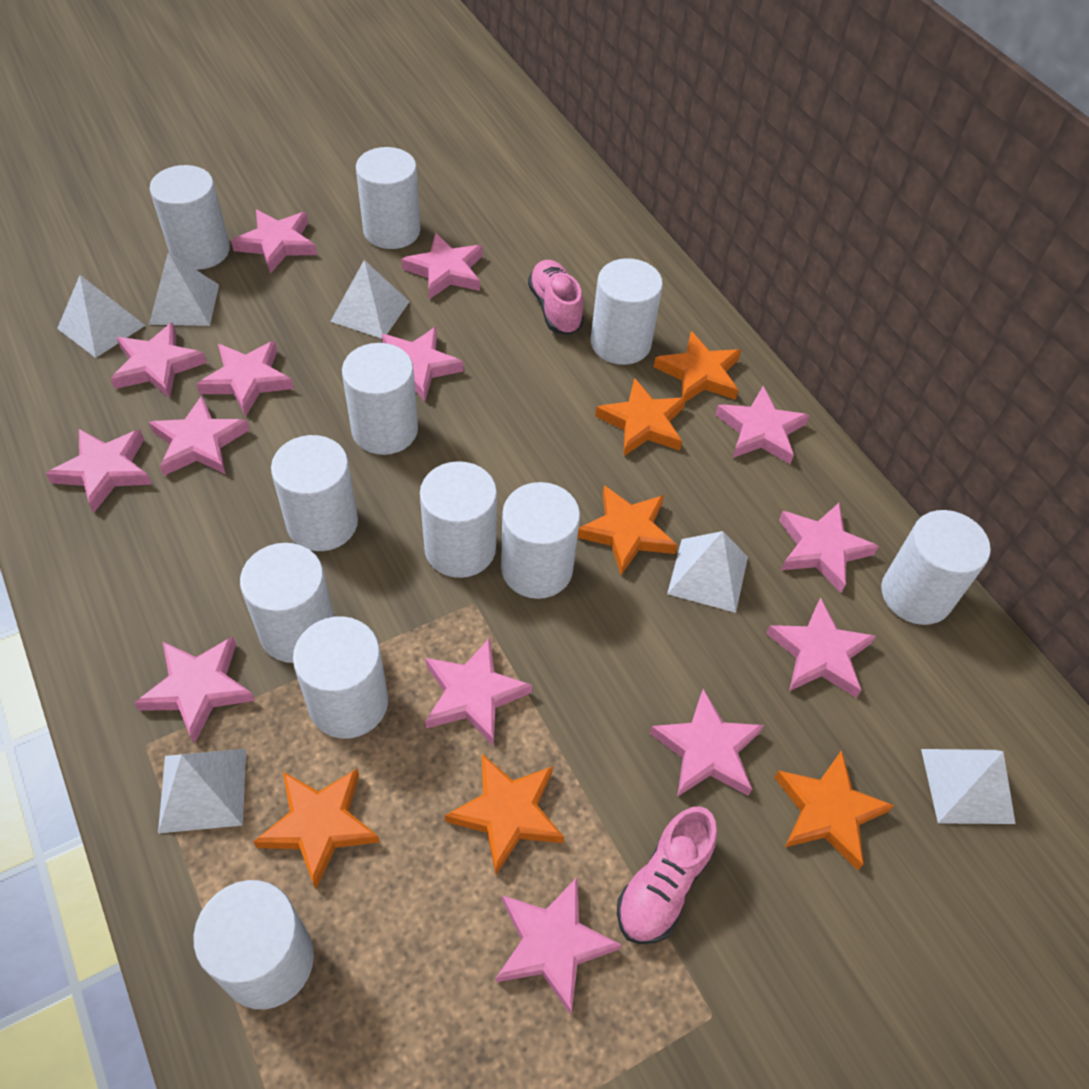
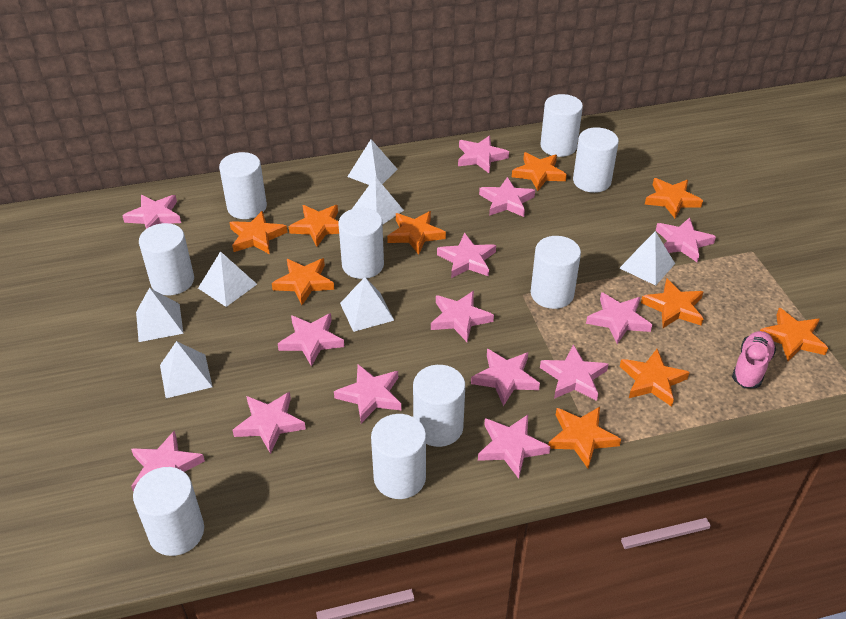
orange star: [253,769,380,889] [445,754,564,875] [577,485,677,575] [595,378,686,456] [654,331,741,402] [774,750,894,870] = 6 -> [229,211,287,254] [272,258,334,305] [289,205,339,247] [387,211,446,255] [512,152,567,191] [548,407,621,468] [620,349,690,407] [641,279,704,328] [645,178,703,218] [760,308,828,361] = 10
pink shoe: [528,260,584,335] [617,806,717,944] = 2 -> [732,331,776,388] = 1
white cylinder: [150,165,230,270] [193,880,314,1009] [240,543,334,663] [271,435,358,551] [293,616,388,739] [342,343,418,455] [356,147,420,249] [420,461,497,578] [501,482,580,599] [591,258,663,365] [881,510,991,625] = 11 -> [133,467,204,556] [139,223,194,295] [219,152,267,219] [338,208,384,279] [371,414,426,499] [413,365,465,447] [531,236,581,309] [540,94,583,157] [573,127,619,193] = 9
white pyramid: [57,275,145,358] [149,252,219,326] [158,749,246,834] [330,260,410,339] [667,531,748,613] [921,749,1016,824] = 6 -> [136,288,183,342] [160,341,212,398] [198,251,257,307] [340,277,394,332] [347,139,397,185] [352,176,404,225] [620,231,675,286] = 7

